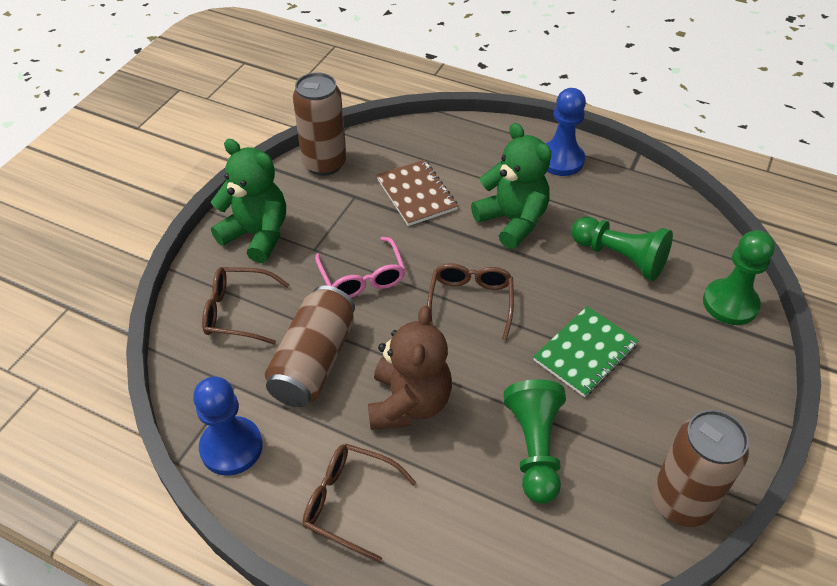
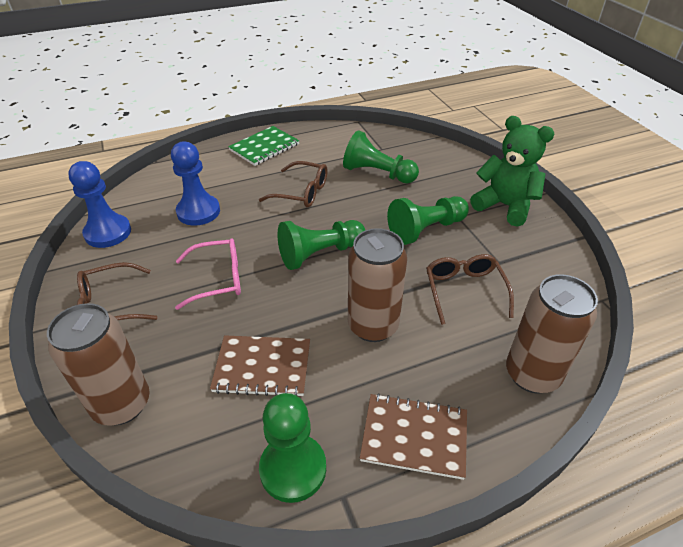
brown notebook: [376,160,458,226] = 1 -> [210,335,310,396] [360,393,467,480] = 2
brown teddy bear: [368,305,452,430] = 1 -> none = 0
green pawn: [504,379,566,504] [571,216,673,281] [703,230,775,325] = 3 -> [259,393,326,503] [278,220,365,270] [343,130,419,184] [387,196,469,245] = 4
green teddy bear: [211,139,286,263] [471,123,551,249] = 2 -> [470,116,554,227] = 1

